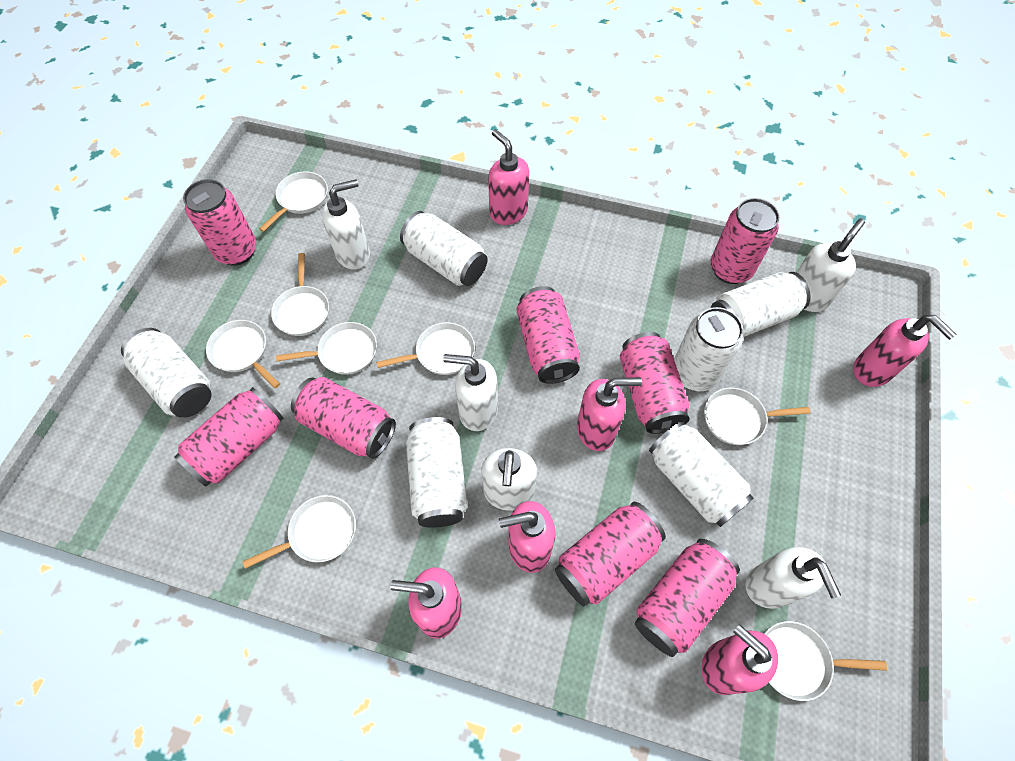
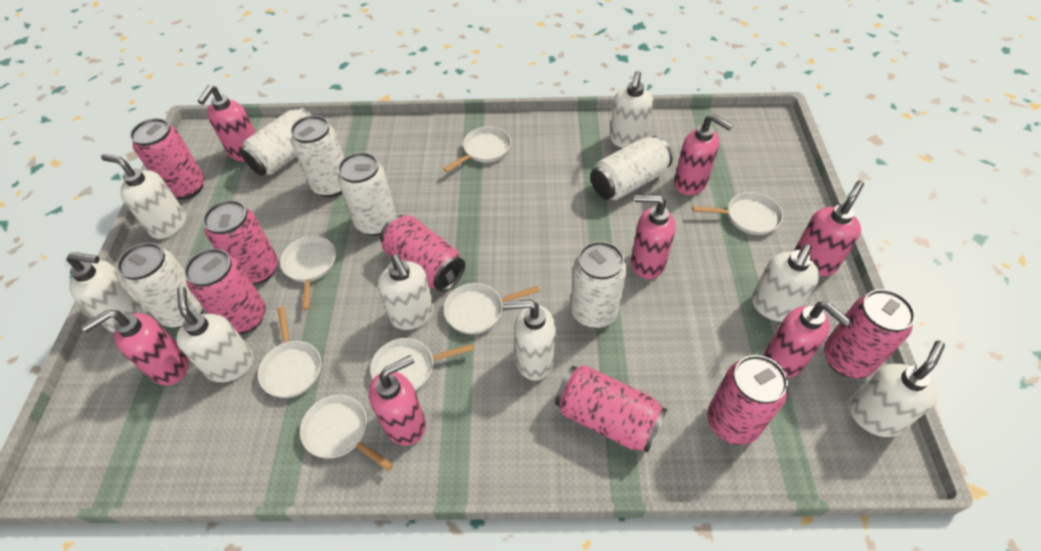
pink can: [174,387,284,487] [183,179,256,266] [291,377,396,459] [516,286,580,384] [555,502,666,607] [620,332,690,434] [635,539,740,657] [711,198,780,284] = 8 -> [130,118,204,200] [184,249,266,334] [203,200,278,285] [380,215,465,292] [555,365,667,453] [707,355,788,445] [824,289,915,378] = 7
pink soap dispenser: [391,567,462,639] [488,129,529,225] [499,501,556,573] [577,377,642,451] [701,624,778,695] [853,314,956,387] = 6 -> [81,310,189,385] [198,85,256,161] [369,355,426,446] [631,195,676,279] [674,114,733,195] [764,302,852,378] [794,180,864,276] = 7
white pan: [206,320,280,388] [242,495,356,569] [259,171,328,232] [271,253,329,336] [276,322,377,375] [376,322,475,375] [704,388,810,445] [764,621,887,701] = 8 -> [258,307,321,398] [280,236,336,310] [300,395,393,471] [371,338,474,391] [443,126,511,172] [444,283,540,334] [692,192,783,235] = 7
white soap dispenser: [322,179,370,270] [443,354,498,431] [482,448,537,511] [745,547,841,609] [796,218,865,312] = 5 -> [66,252,145,332] [101,154,186,239] [176,287,254,382] [378,254,434,330] [503,299,556,381] [610,71,654,148] [752,244,820,322] [849,341,945,437] = 8

